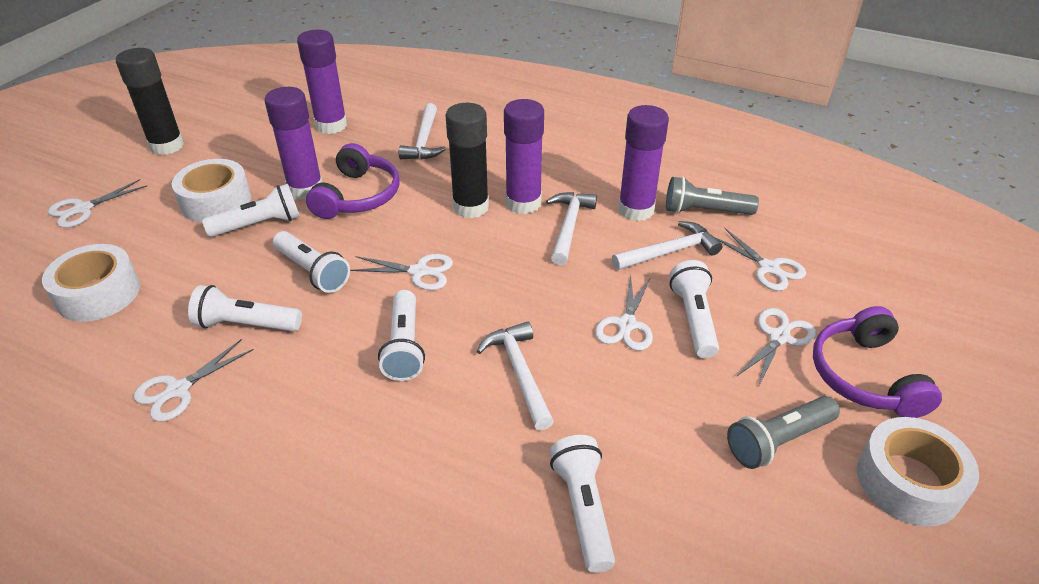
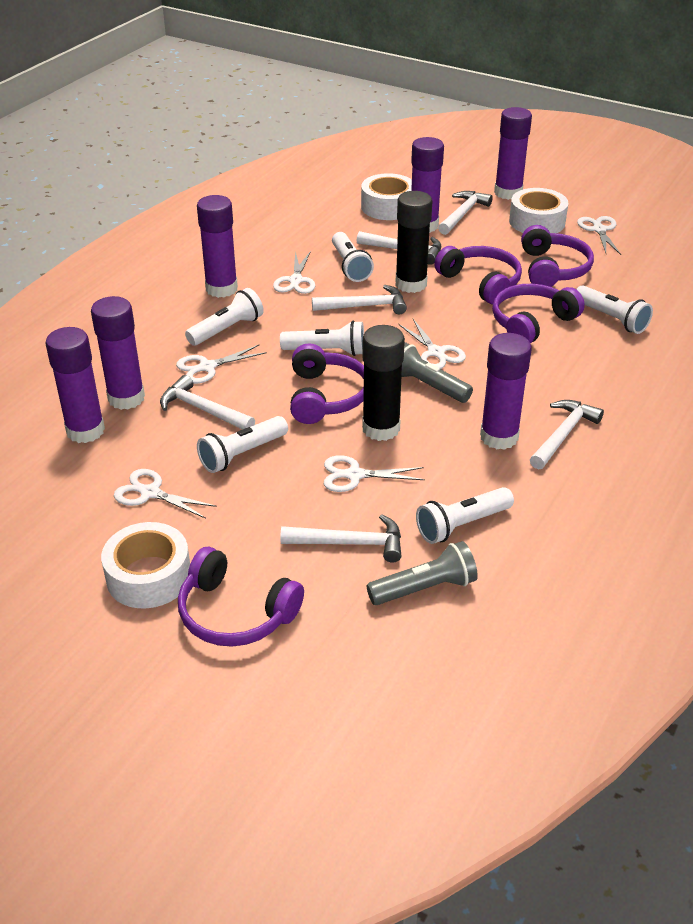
purple glue stick: [264,87,322,200] [297,29,347,134] [504,99,544,214] [618,105,669,221] = 4 -> [46,327,105,443] [91,296,145,410] [197,195,238,298] [411,137,444,233] [480,333,532,450] [494,107,532,200] = 6
purple headphones: [306,143,400,219] [813,306,942,418] = 2 -> [178,547,304,647] [290,344,364,424] [434,246,522,304] [492,284,585,343] [521,225,594,287] = 5
white hammer: [399,103,446,160] [477,322,554,430] [546,192,597,265] [612,221,722,270] = 4 -> [160,375,255,430] [280,514,401,563] [312,285,407,315] [357,231,441,265] [438,191,493,235] [530,400,604,470] = 6

